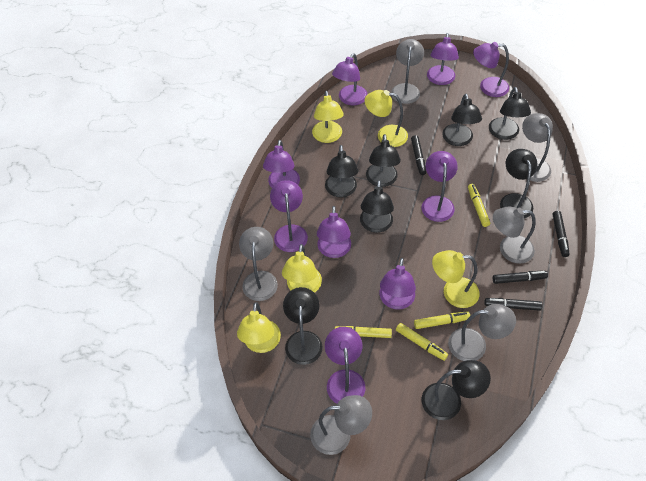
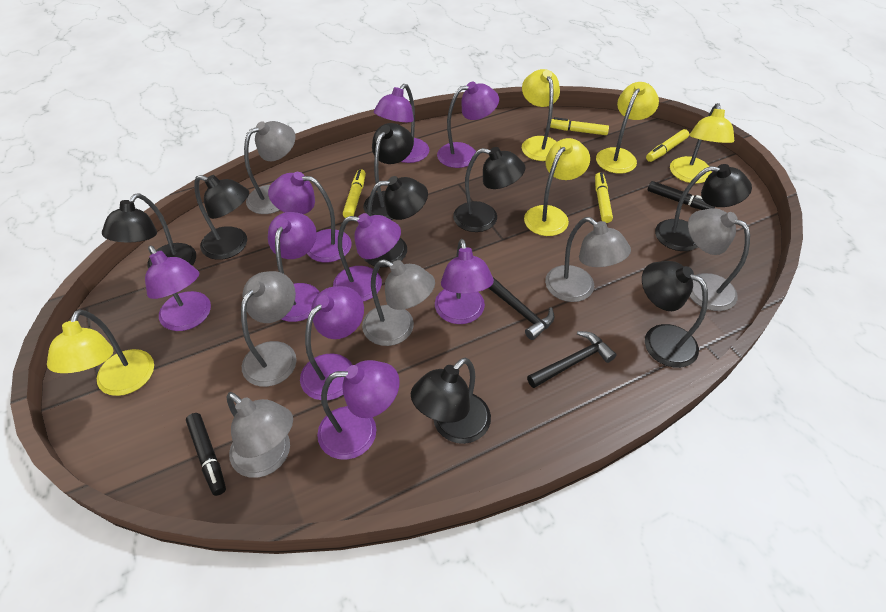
black hammer: none = 0 -> [489,276,554,340] [527,331,616,388] = 2
black marker: [411,135,426,175] [484,298,543,311] [493,271,548,284] [552,211,570,257] = 4 -> [186,413,226,496] [647,181,715,210] = 2

